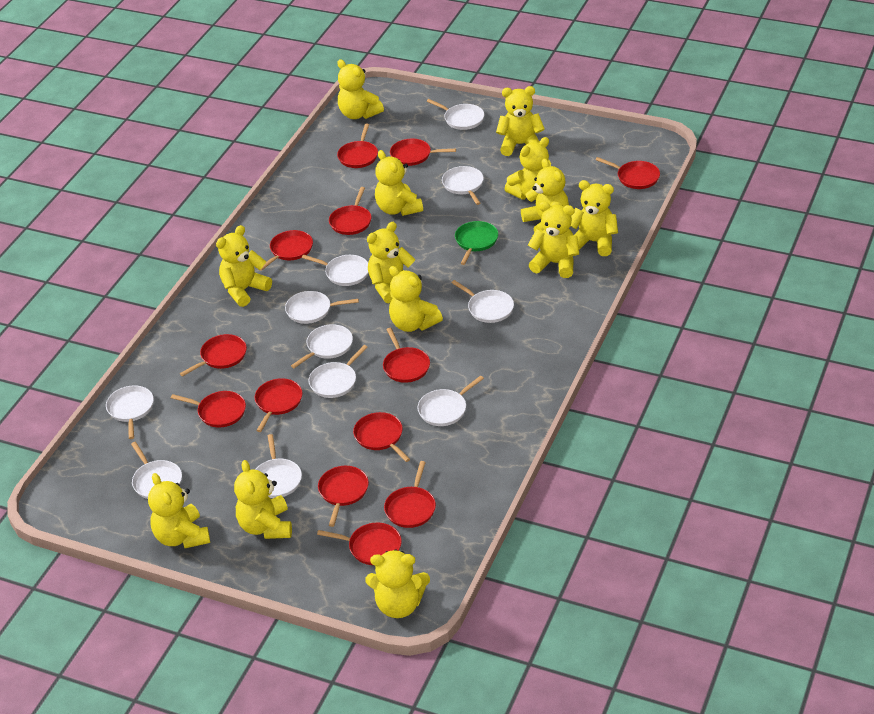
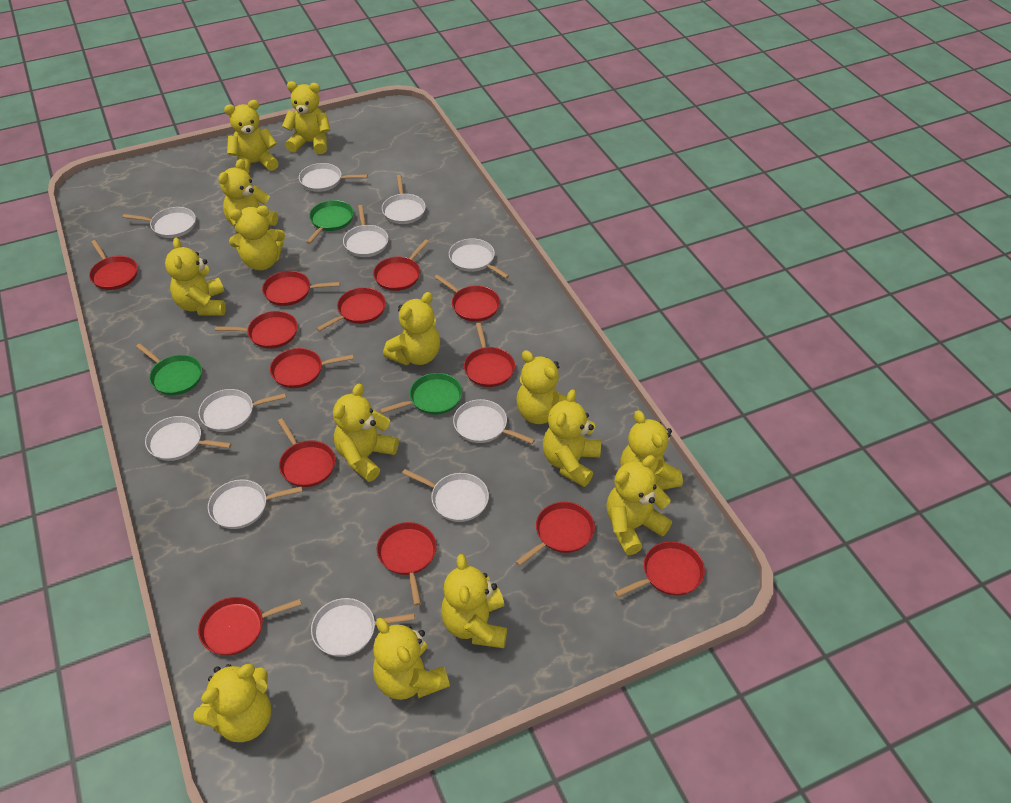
green pan: [455,221,498,265] = 1 -> [136,344,202,395] [306,200,354,244] [380,373,462,415] = 3
yellow teddy bear: [148,473,210,548] [216,225,272,307] [234,460,292,539] [337,59,384,119] [366,549,430,618] [367,222,415,303] [375,150,423,216] [389,266,443,332] [496,86,545,156] [505,137,551,200] [521,158,569,232] [528,201,579,278] [571,180,618,256] = 13 -> [165,238,226,316] [193,664,271,742] [218,159,278,233] [224,100,278,174] [229,206,285,270] [282,81,330,154] [333,383,399,482] [373,618,450,700] [383,292,440,365] [441,554,507,648] [516,350,567,424] [543,389,601,487] [606,455,672,555] [620,410,683,490] = 14

